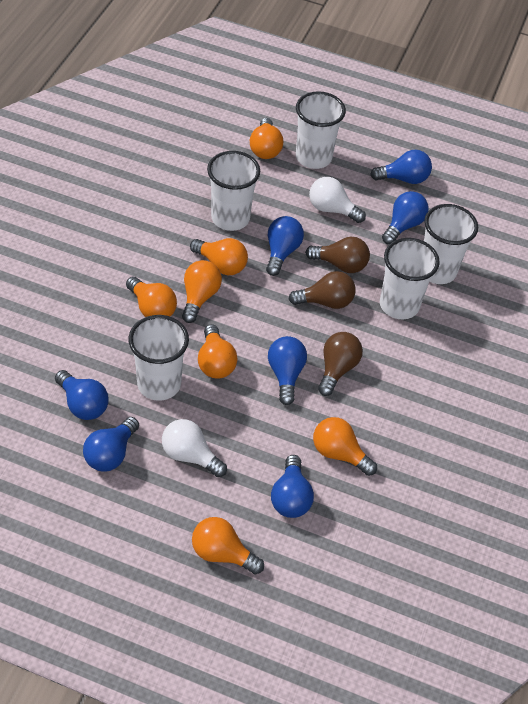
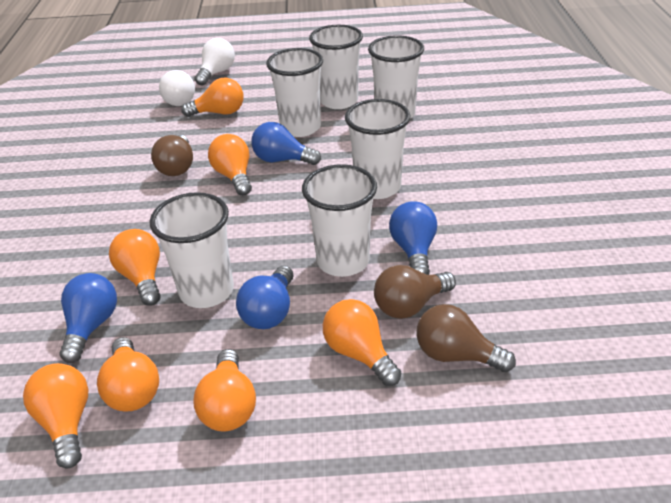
blue light bulb: [55,370,109,420] [83,417,139,471] [266,216,304,276] [268,336,307,405] [271,455,314,518] [370,150,432,184] [382,191,429,244] = 7 -> [59,273,117,363] [236,266,293,329] [251,122,321,165] [389,201,437,275] = 4
white cup: [129,315,189,401] [207,151,260,231] [296,91,346,169] [380,238,440,319] [424,204,478,284] = 5 -> [150,192,234,308] [266,48,323,137] [302,164,377,277] [309,25,363,109] [345,99,411,199] [368,35,424,118] = 6

